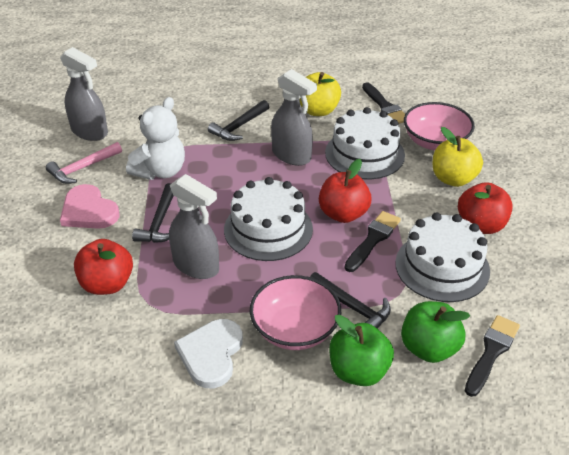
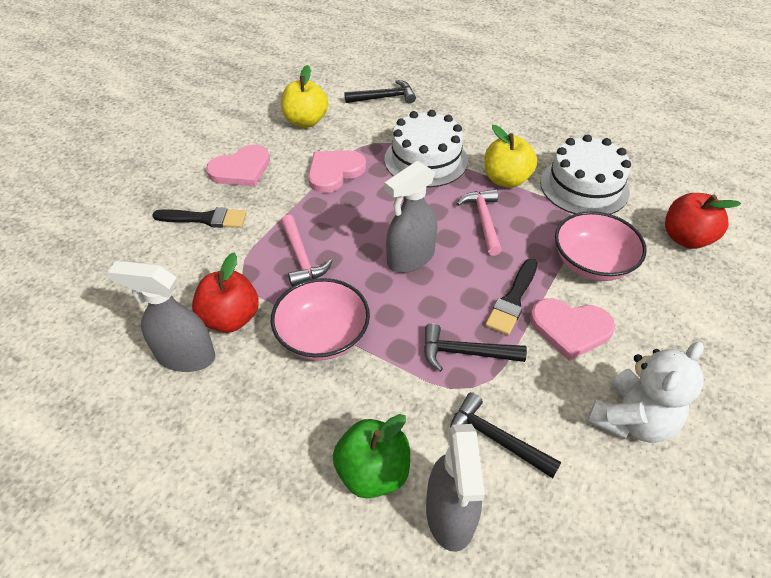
black brush: [345,211,401,272] [362,82,405,124] [465,315,520,397] = 3 -> [152,207,246,228] [485,258,538,335] = 2
green apple: [329,315,394,386] [401,301,470,363] = 2 -> [333,414,410,498] = 1
pink hammer: [46,142,122,184] = 1 -> [281,215,332,287] [456,189,502,256] = 2
pink heart: [60,184,119,229] = 1 -> [206,145,270,186] [308,150,366,193] [530,298,615,361] = 3
red apple: [74,239,133,295] [319,159,371,223] [458,182,513,234] = 3 -> [192,253,259,333] [665,193,741,249] = 2
white cake: [224,177,313,261] [325,107,405,179] [395,212,490,302] = 3 -> [384,110,468,187] [540,134,631,214] = 2
white heart: [174,319,243,389] = 1 -> none = 0

